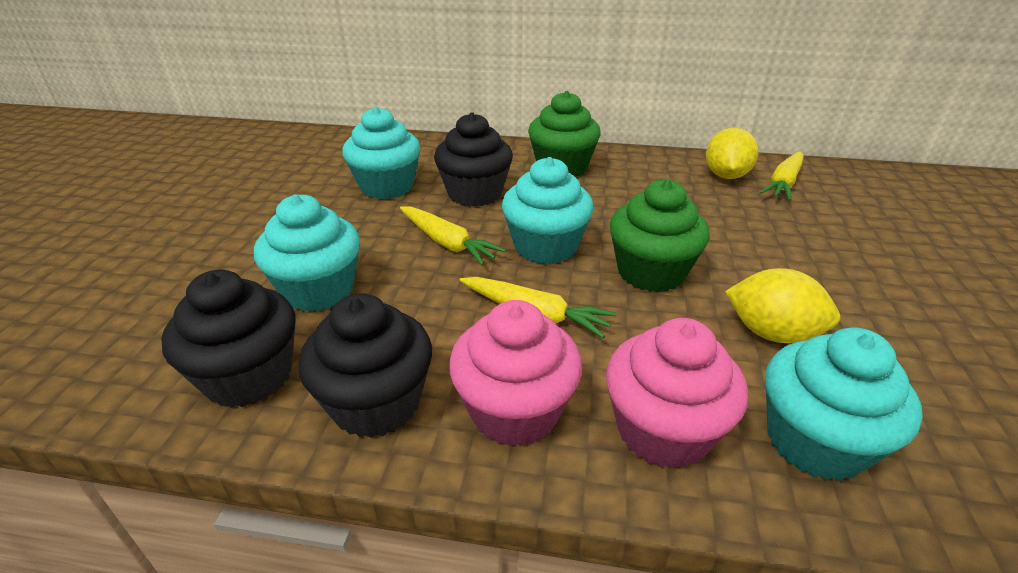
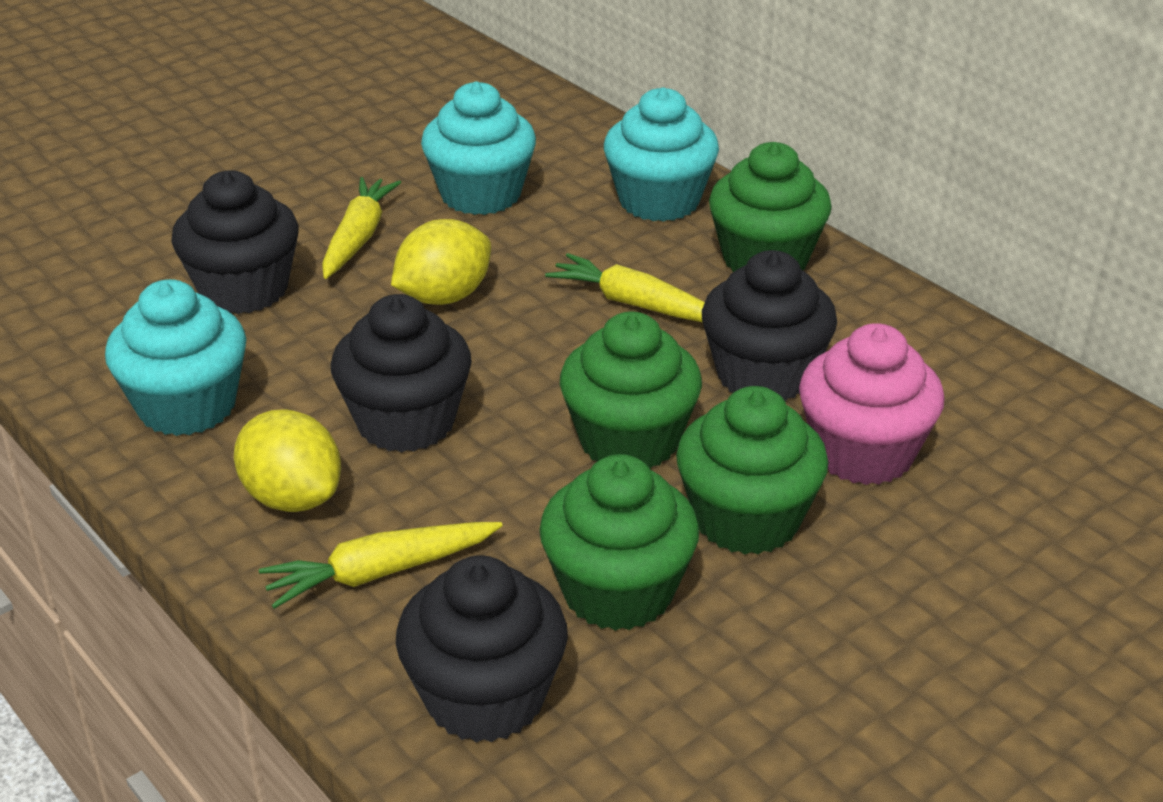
black cupcake: [161,269,295,408] [299,293,432,438] [434,112,513,207] = 3 -> [171,170,299,314] [331,294,472,453] [396,555,568,743] [702,250,837,401] = 4
green cupcake: [528,91,601,177] [610,179,710,292] = 2 -> [539,454,699,631] [560,312,702,468] [676,386,828,555] [709,142,832,272] = 4
pink cupcake: [449,300,582,446] [606,318,748,469] = 2 -> [799,323,945,485] = 1
turquoise cupcake: [254,194,360,312] [342,107,420,199] [502,157,594,264] [765,327,923,481] = 4 -> [105,279,247,436] [421,81,536,215] [604,87,719,222] = 3

